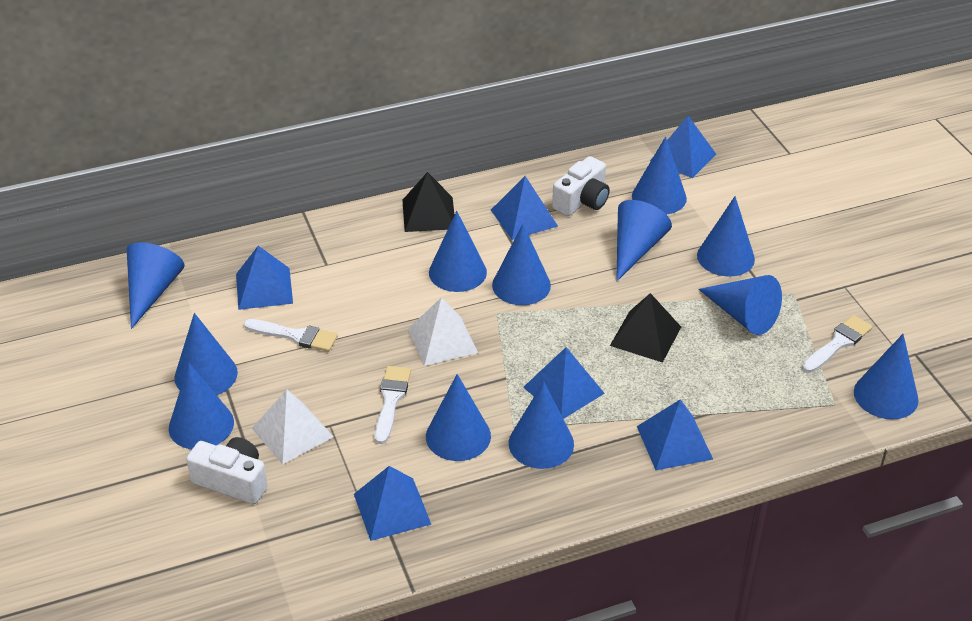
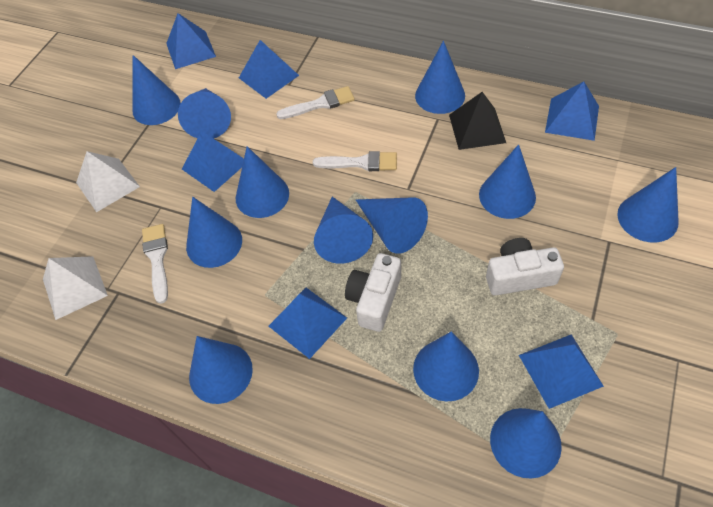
black pyramid: [402,172,454,232] [610,293,681,363] = 2 -> [449,92,506,150] = 1

